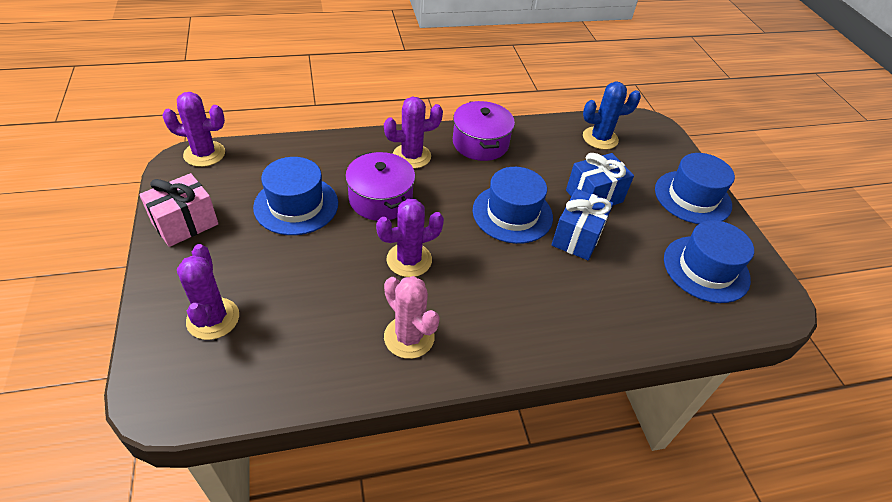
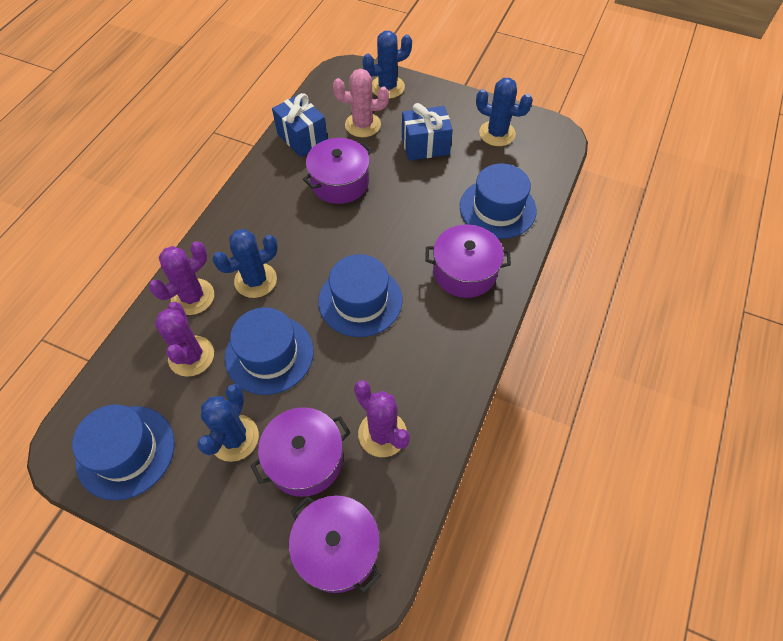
blue cactus: [583,82,641,150] = 1 -> [197,384,259,462] [212,229,278,298] [362,31,412,99] [476,78,533,146] = 4
pink gift: [139,173,218,247] = 1 -> none = 0
purple cactus: [162,92,225,167] [177,244,239,340] [376,199,444,277] [384,97,443,169] = 4 -> [149,241,214,315] [155,302,214,377] [354,380,410,457] = 3
purple pot: [345,152,415,221] [453,101,515,161] = 2 -> [251,407,350,497] [289,496,381,593] [303,138,372,204] [425,225,511,298] = 4

